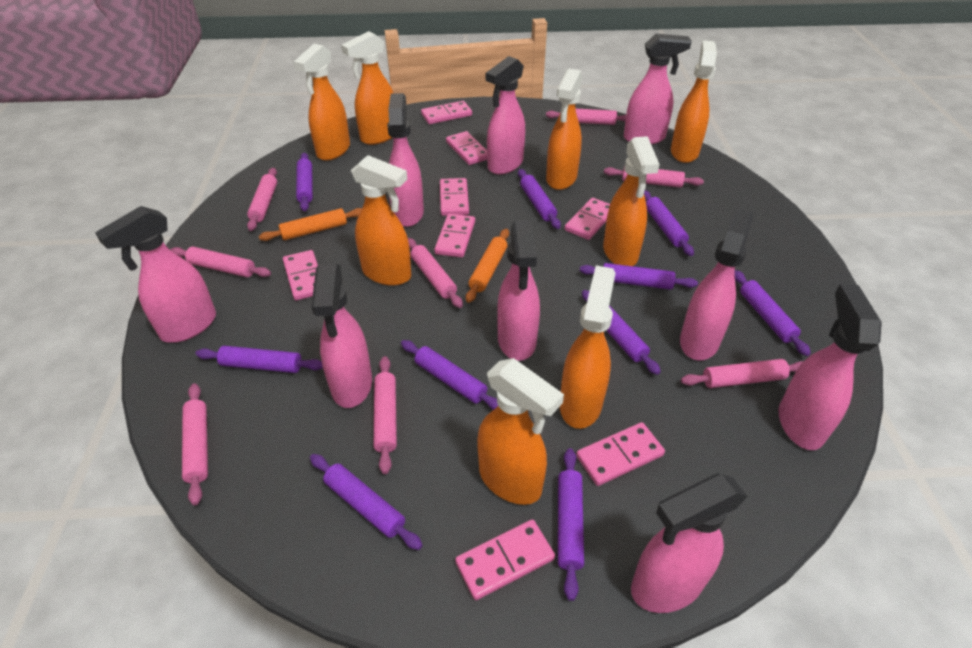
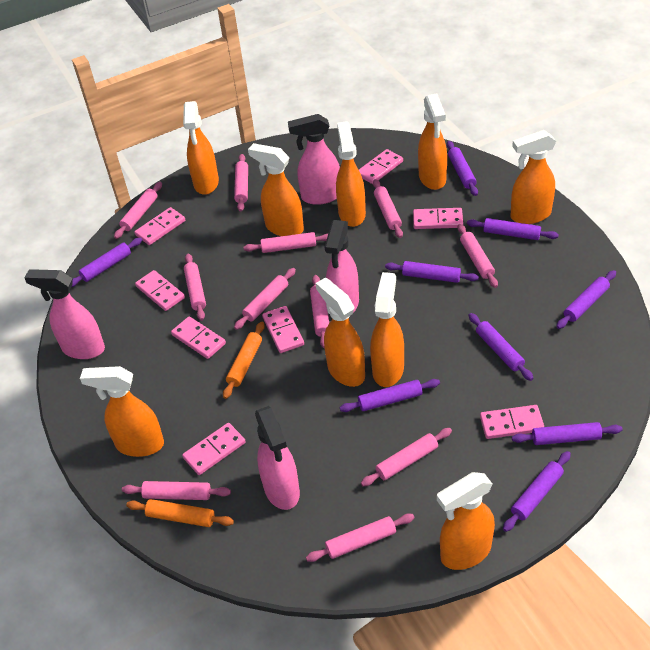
orange spray bottle: [294,44,350,161] [341,31,394,145] [351,155,411,286] [477,358,564,505] [546,69,582,190] [560,265,616,429] [603,136,660,266] [671,40,717,163] = 8 -> [80,366,164,457] [183,101,219,195] [248,143,304,236] [316,278,365,387] [336,121,366,227] [370,272,404,387] [418,94,447,190] [437,472,495,570] [510,130,556,224] = 9
pink rolling pin: [171,247,271,277] [182,383,208,505] [247,168,277,231] [374,356,397,474] [408,238,463,308] [546,109,626,125] [604,166,704,188] [681,359,803,388] = 8 -> [114,182,162,239] [122,481,231,500] [184,254,206,321] [234,154,248,212] [234,268,296,330] [244,232,328,253] [306,513,415,562] [310,275,329,348] [361,428,452,486] [373,179,403,238] [458,224,498,288] = 11
pink spray bottle: [95,206,216,343] [311,264,372,408] [387,93,424,227] [486,56,525,175] [497,220,540,361] [624,34,692,145] [631,473,748,613] [680,208,753,360] [779,284,882,450] = 9 -> [24,269,105,359] [255,406,300,510] [288,114,340,205] [325,220,359,313] = 4
purple rolling pin: [196,346,323,373] [296,153,313,211] [310,454,423,550] [401,340,498,410] [518,169,561,229] [558,448,584,601] [580,263,698,290] [582,290,661,375] [644,190,694,256] [734,270,811,356] = 10 -> [72,237,142,287] [340,379,440,412] [385,261,479,283] [447,141,478,196] [467,218,559,240] [469,313,533,381] [503,451,571,532] [512,422,623,445] [556,270,616,329] = 9

